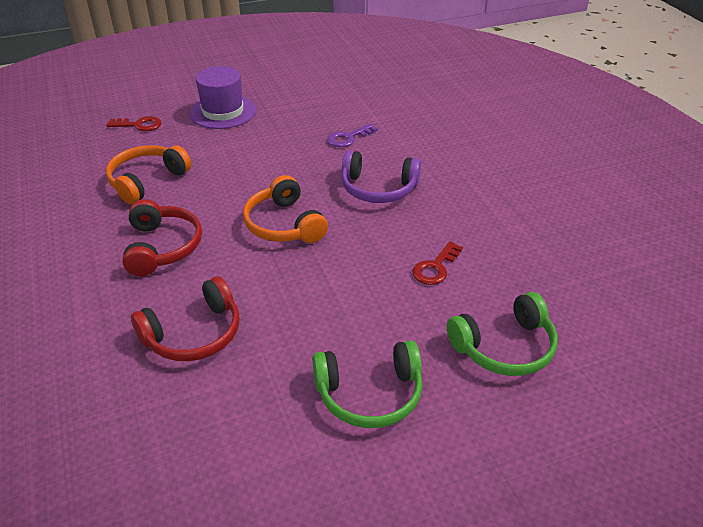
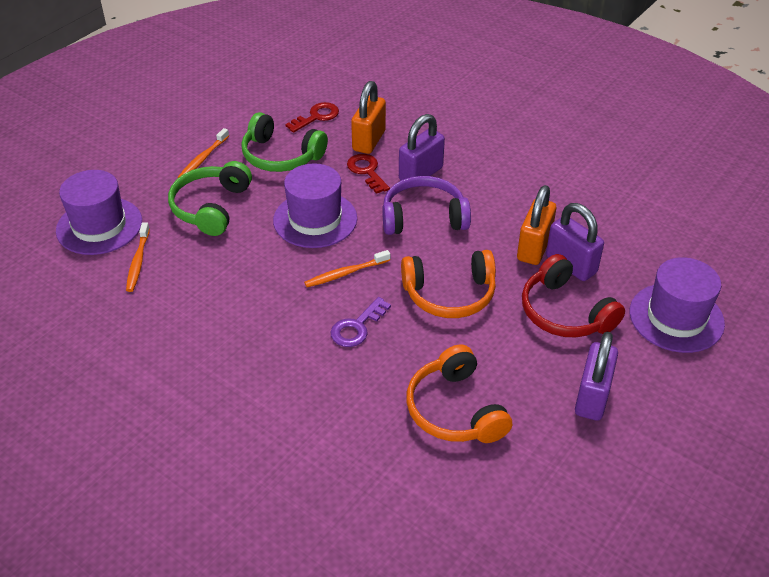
orange padlock: none = 0 -> [351,81,386,154] [517,185,556,265] = 2
orange toothbrush: none = 0 -> [126,222,150,292] [178,128,229,178] [304,250,390,287] = 3
purple hat: [190,66,256,129] = 1 -> [56,170,142,255] [273,163,357,248] [630,257,725,353] = 3
purple padlock: none = 0 -> [399,114,445,180] [546,203,604,281] [575,332,618,421] = 3
red headphones: [122,199,202,276] [131,276,240,361] = 2 -> [522,254,625,337] = 1

